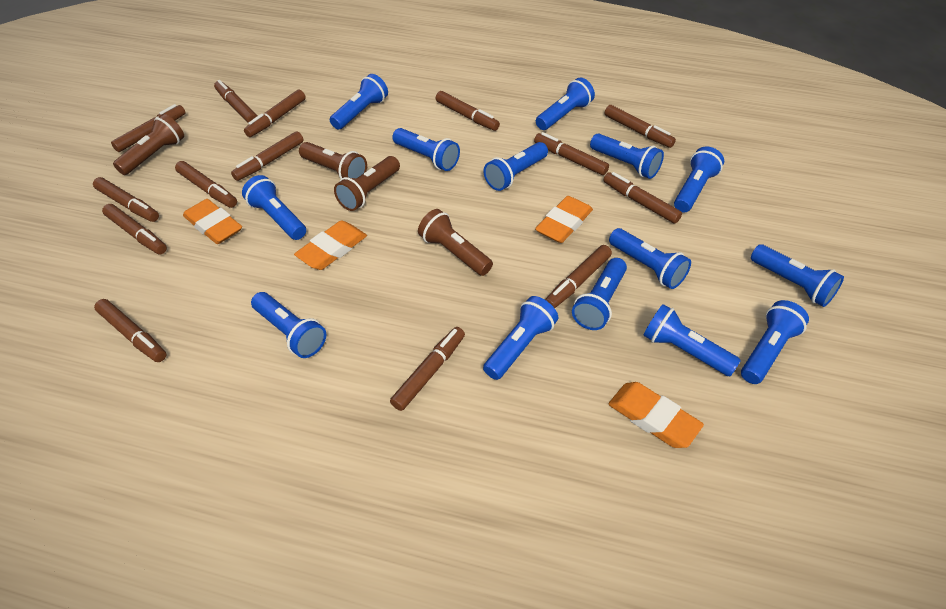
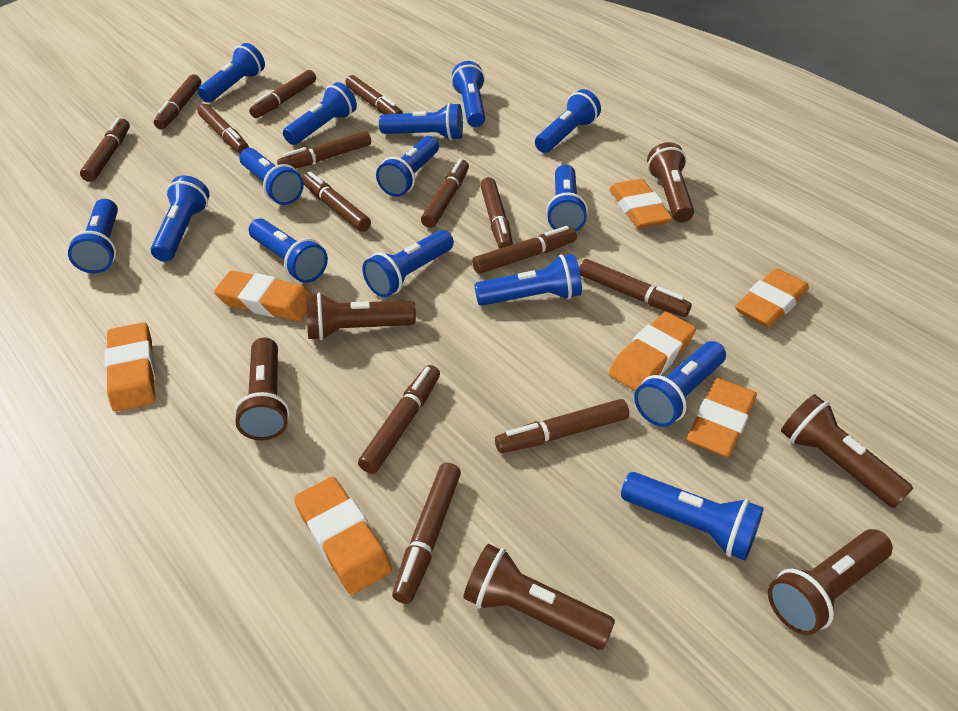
blue flashlight: [242,175,306,240] [251,292,326,358] [330,74,388,130] [392,128,460,171] [483,296,558,380] [484,142,548,191] [536,78,595,130] [572,258,627,330] [590,134,664,179] [609,228,691,289] [643,304,741,376] [674,146,724,213] [741,300,809,384] [751,244,844,307] = 14 -> [68,199,118,273] [151,175,210,262] [198,43,265,103] [239,148,304,205] [249,218,328,283] [283,82,357,145] [362,230,454,298] [376,136,439,197] [379,103,463,141] [451,61,485,127] [474,254,582,306] [535,89,601,153] [546,164,588,231] [621,472,763,561] [634,341,726,427] = 15
brown flashlight: [113,114,184,175] [299,142,367,179] [334,156,400,211] [418,209,493,276] = 4 -> [234,338,290,440] [306,293,416,340] [463,544,615,650] [647,142,694,223] [768,529,893,635] [781,394,913,508] = 6
orange eraser: [183,199,242,244] [294,220,367,270] [535,196,593,243] [608,382,704,448] = 4 -> [105,322,155,412] [214,270,312,321] [294,477,392,595] [609,312,696,391] [610,179,673,228] [687,378,757,457] [735,268,809,328] = 7

